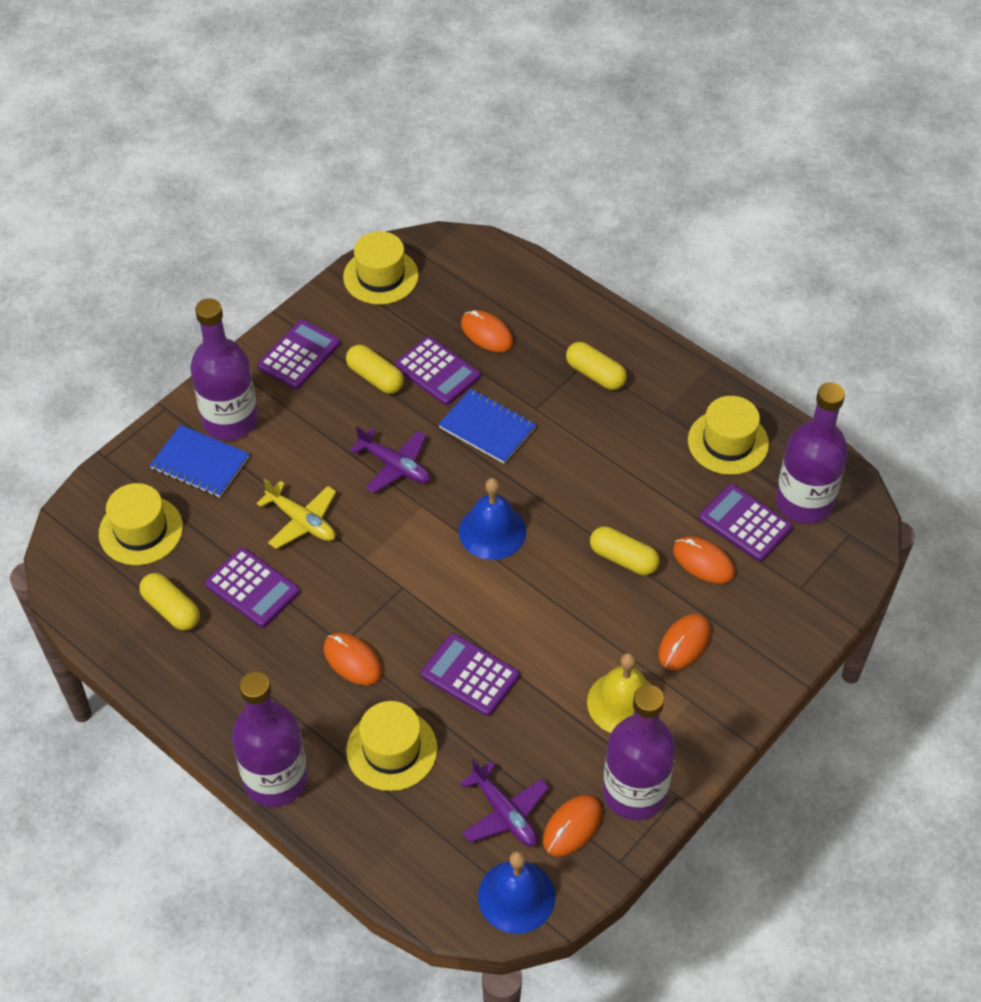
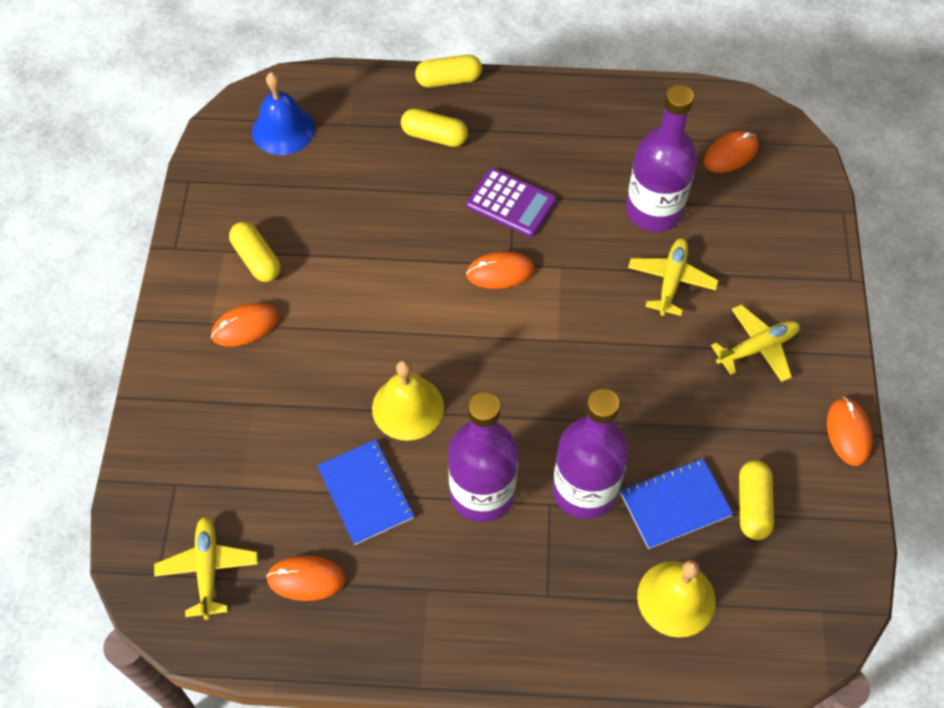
blue bell: [459,478,526,560] [478,851,555,934] = 2 -> [252,72,315,155] = 1
purple bottle: [190,298,258,440] [232,671,308,807] [603,685,676,820] [776,382,848,524] = 4 -> [448,392,518,522] [553,389,629,519] [626,85,697,232] = 3
purple calculator: [205,548,300,627] [258,319,340,389] [394,336,481,405] [421,633,519,716] [699,484,793,561] = 5 -> [466,168,557,237] = 1
purple plane: [350,426,430,493] [460,759,549,846] = 2 -> none = 0
yellow bell: [587,653,651,733] = 1 -> [372,360,444,441] [637,560,716,638] = 2
yellow hat: [99,483,183,565] [343,231,419,305] [346,701,438,791] [688,396,769,475] = 4 -> none = 0
yellow plane: [257,479,336,549] = 1 -> [154,517,258,620] [628,238,719,316] [711,305,800,382] = 3

